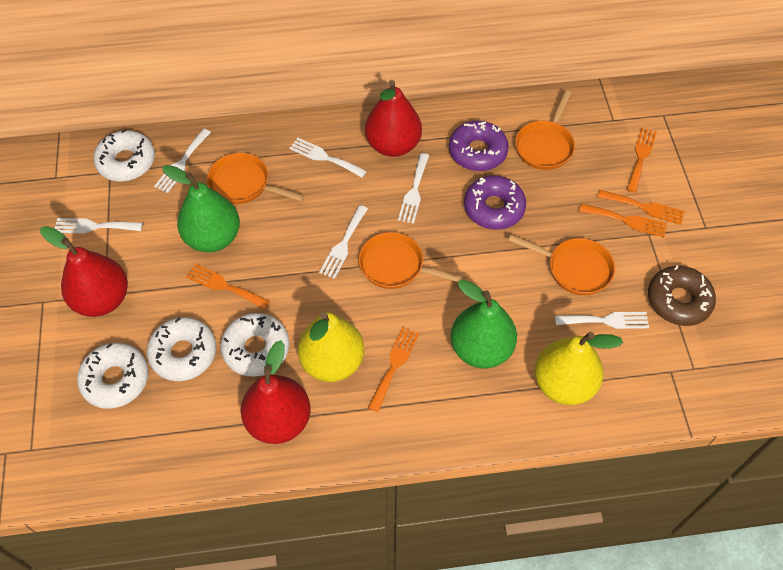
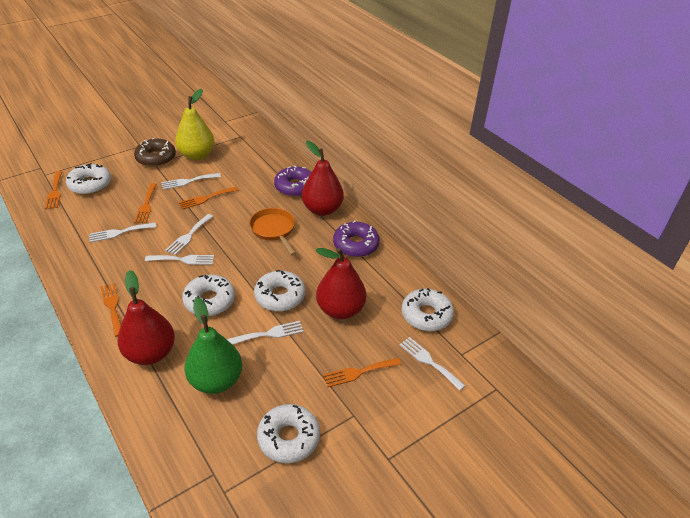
green pear: [162,165,240,252] [451,280,517,368] = 2 -> [184,297,242,394] = 1
orange pan: [207,153,304,204] [359,232,466,289] [508,235,615,295] [515,90,575,170] = 4 -> [249,208,296,255] = 1
white donut: [77,343,149,409] [94,129,155,182] [147,317,216,381] [220,313,289,377] = 4 -> [66,163,111,195] [182,275,235,316] [254,270,305,312] [257,404,320,463] [402,288,454,331] = 5
yellow pear: [297,312,364,382] [535,332,623,405] = 2 -> [175,89,215,160] = 1

